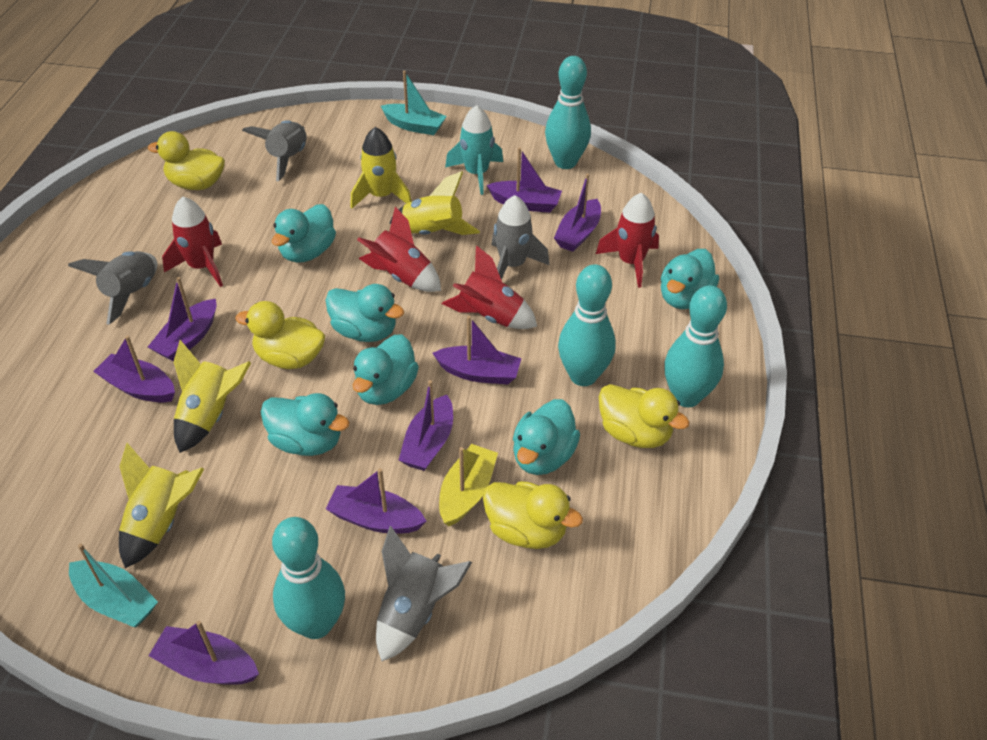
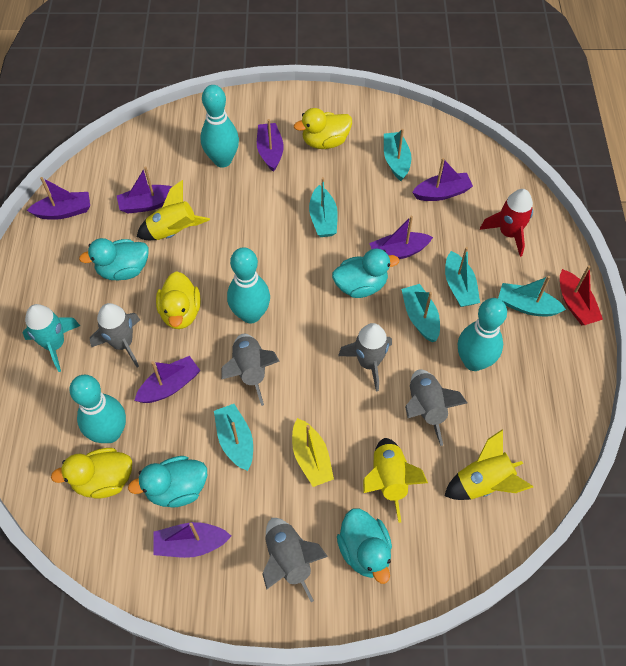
grey rocket: [68,251,158,325] [242,120,307,181] [376,526,472,661] [492,195,549,279] = 4 -> [90,303,140,367] [222,334,280,406] [263,518,328,602] [338,323,392,392] [405,369,467,446] = 5
purple boat: [93,335,175,403] [148,277,216,361] [149,621,259,685] [326,468,426,534] [399,380,453,471] [432,316,521,384] [487,147,562,213] [554,174,601,252] = 8 -> [27,177,90,220] [117,166,173,214] [134,356,201,403] [153,522,231,558] [257,119,284,172] [369,216,433,259] [412,158,473,201] = 7
red boat: none = 0 -> [560,265,603,325] = 1
red rocket: [162,197,223,287] [357,207,441,292] [442,246,537,329] [596,193,659,288] = 4 -> [480,189,533,257] = 1
turquoise boat: [69,543,158,627] [381,71,447,135] = 2 -> [214,404,253,471] [309,177,338,237] [384,129,412,181] [401,284,440,342] [445,247,480,307] [498,276,566,316] = 6
turquoise duck: [261,393,350,456] [272,204,336,263] [325,284,404,342] [353,334,419,405] [513,399,580,475] [661,249,719,309] = 6 -> [79,238,149,280] [128,456,207,508] [332,249,399,298] [337,508,392,584] = 4
yellow duck: [148,131,225,190] [235,301,325,369] [483,481,583,549] [599,384,690,448] = 4 -> [51,448,132,499] [156,271,201,329] [294,108,352,149] = 3
yellow rocket: [119,443,204,568] [174,340,251,453] [350,127,412,208] [389,171,480,235] = 4 -> [137,180,210,240] [363,438,428,523] [444,429,533,500] = 3

